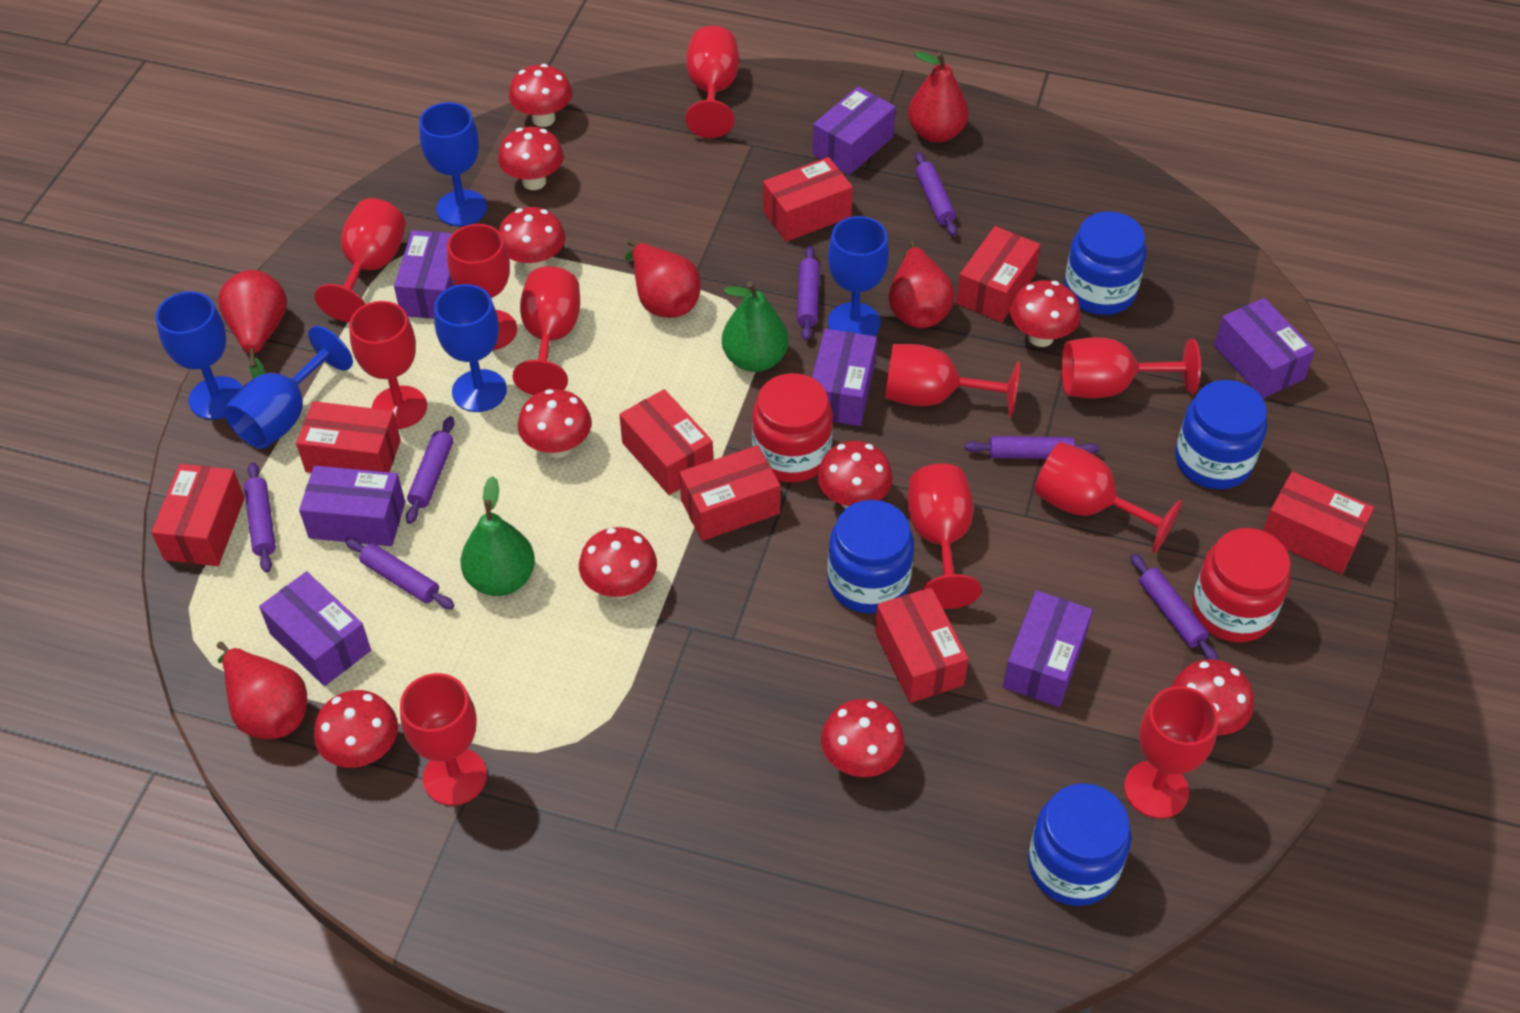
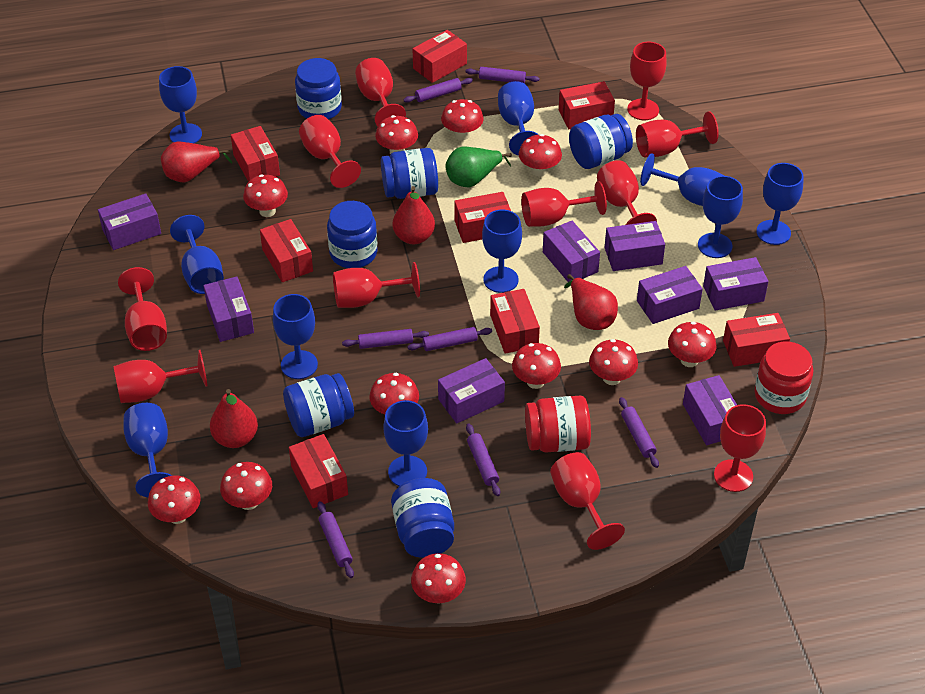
blue goblet: [156,291,242,419] [224,326,353,449] [419,102,487,226] [434,284,507,412] [828,216,889,336] = 5 -> [123,403,172,497] [159,66,202,143] [170,215,224,294] [273,294,318,379] [383,400,428,486] [482,210,522,293] [498,81,539,156] [640,153,725,206] [698,176,743,258] [756,163,804,245] = 10
blue jar: [828,500,914,614] [1028,783,1131,906] [1064,211,1146,315] [1175,380,1267,489] = 4 -> [283,373,354,437] [295,58,342,120] [327,201,378,268] [381,148,438,199] [391,478,454,558] [569,114,633,169] = 6
green pear: [461,476,535,596] [722,281,789,372] = 2 -> [445,147,512,187] = 1
purple box: [259,571,371,686] [299,466,405,546] [394,230,455,319] [812,86,896,175] [812,329,877,426] [1003,590,1093,707] [1214,298,1315,398] = 7 -> [98,193,161,250] [203,276,254,342] [438,358,505,424] [543,221,600,282] [605,221,665,271] [637,266,703,324] [683,375,737,445] [703,257,768,311] = 8
red mushroom: [314,690,398,768] [498,127,564,190] [499,207,565,272] [509,64,572,127] [518,389,592,458] [579,527,657,599] [817,441,893,509] [821,699,905,777] [1010,280,1081,347] [1172,659,1254,735] = 10 -> [148,476,201,524] [220,462,272,510] [243,174,288,217] [369,373,419,414] [375,115,418,154] [411,553,466,604] [441,99,484,140] [512,343,561,389] [519,134,562,176] [589,339,638,385] [668,321,716,367] = 11
red pear: [217,642,307,739] [218,270,287,379] [625,239,701,318] [889,240,955,328] [908,52,969,143] = 5 -> [161,142,232,183] [210,389,258,448] [393,186,435,244] [564,274,618,330] = 4

